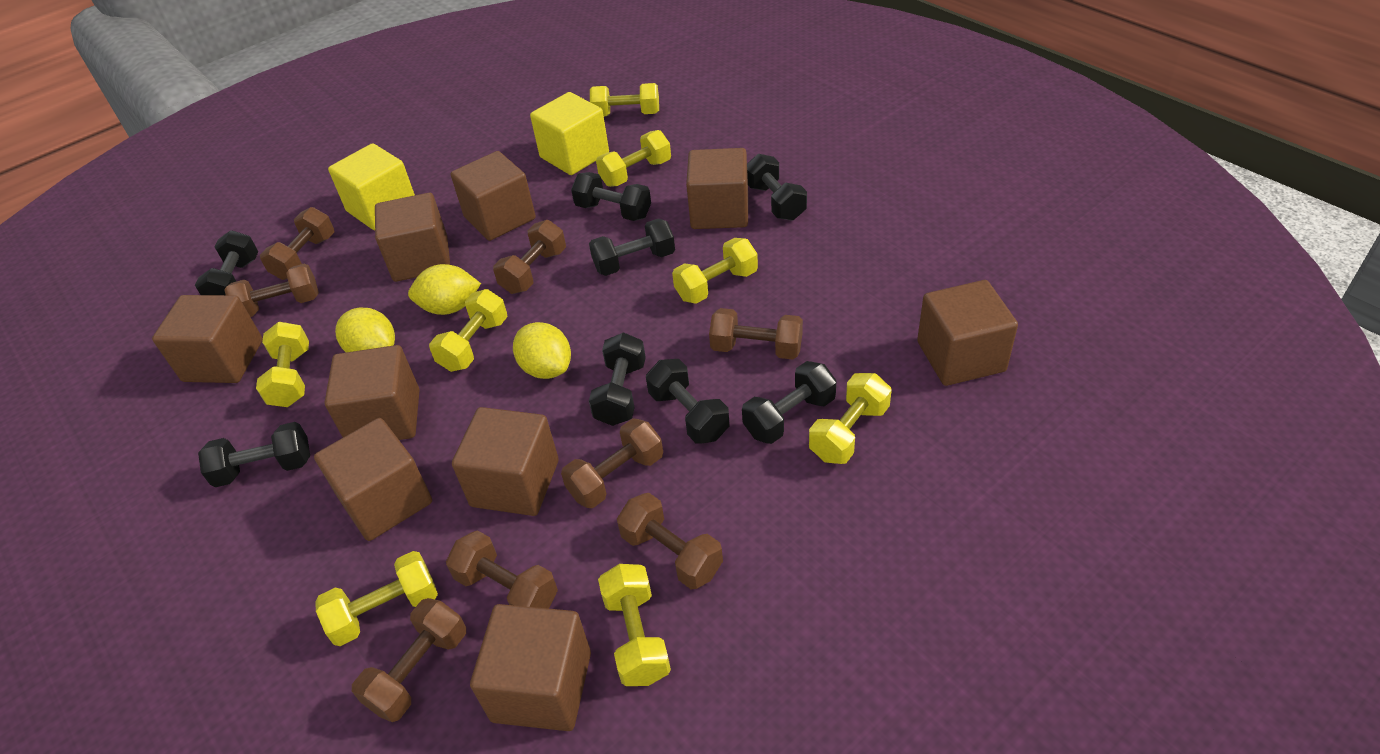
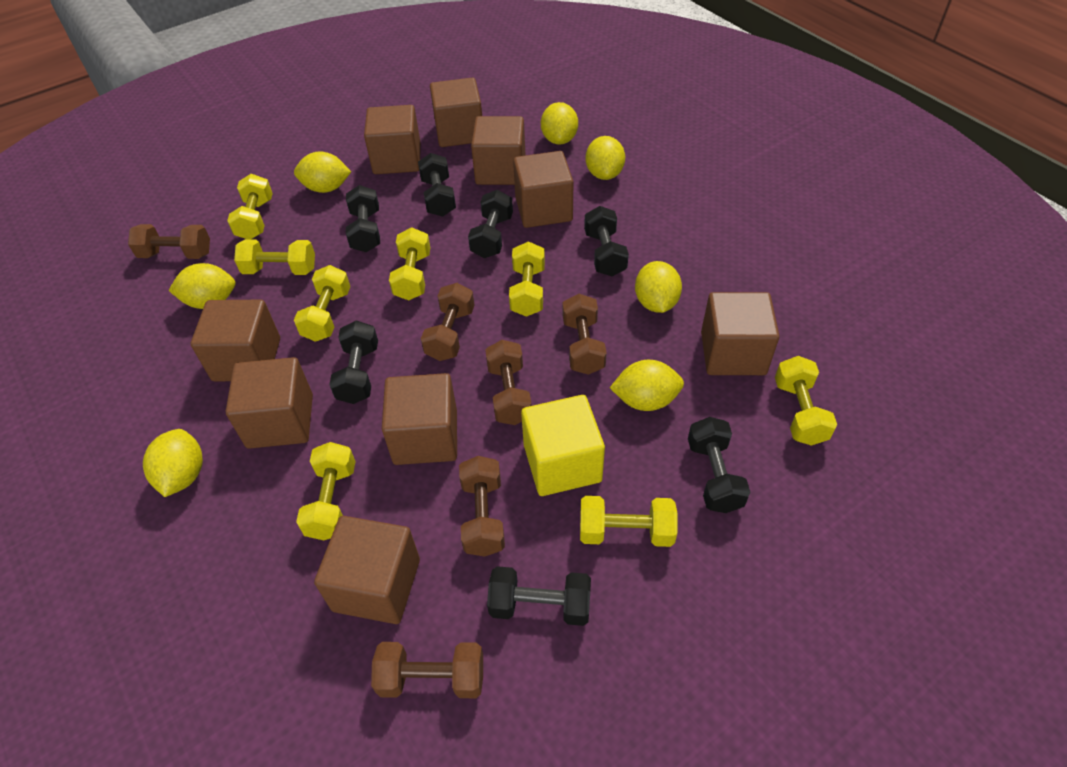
black dumbbell: [195,231,258,295] [198,422,310,487] [571,172,651,221] [589,219,675,276] [589,332,646,426] [646,359,730,444] [742,361,837,444] [747,154,807,220] = 8 -> [329,321,378,404] [346,185,380,252] [418,153,456,217] [468,190,513,258] [487,566,591,626] [584,206,629,276] [688,417,750,513] = 7
brown dumbbell: [224,264,319,317] [260,207,334,280] [352,598,466,722] [446,530,558,609] [493,220,566,294] [561,419,663,508] [617,493,723,589] [709,308,803,359] = 8 -> [128,224,210,259] [371,642,483,698] [421,283,474,361] [459,456,505,556] [485,340,532,425] [563,294,607,375] = 6
yellow cube: [328,143,415,230] [530,92,609,175] = 2 -> [521,395,605,496] = 1
yellow lemon: [335,308,395,352] [408,264,481,315] [513,322,571,379] = 3 -> [143,429,203,497] [168,263,235,309] [294,151,351,193] [541,102,578,145] [586,136,625,180] [610,360,684,411] [635,261,682,313] = 7

